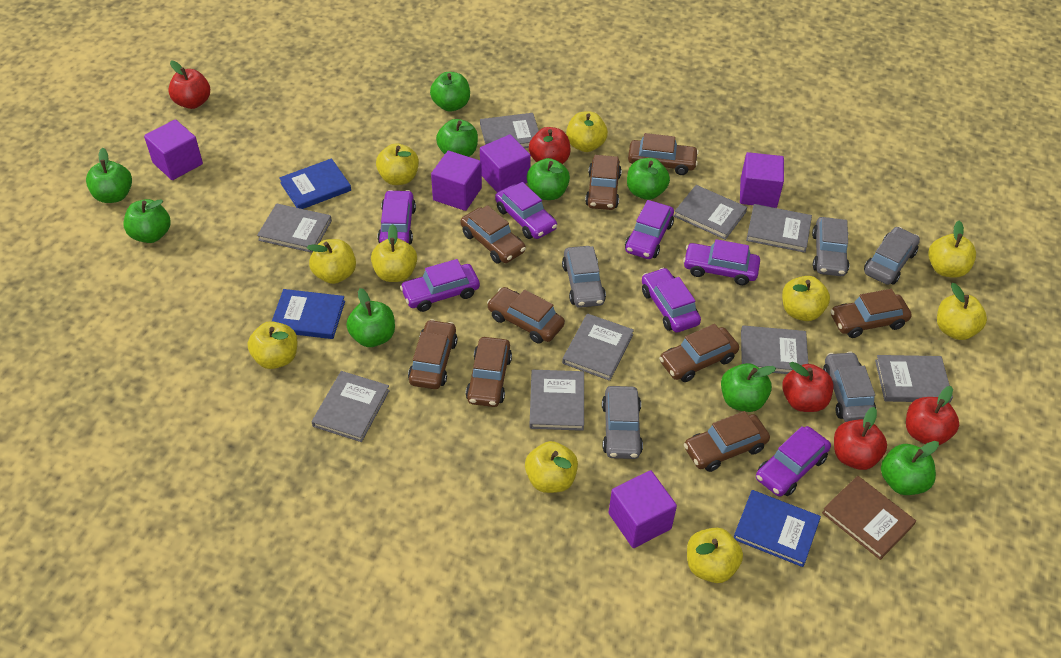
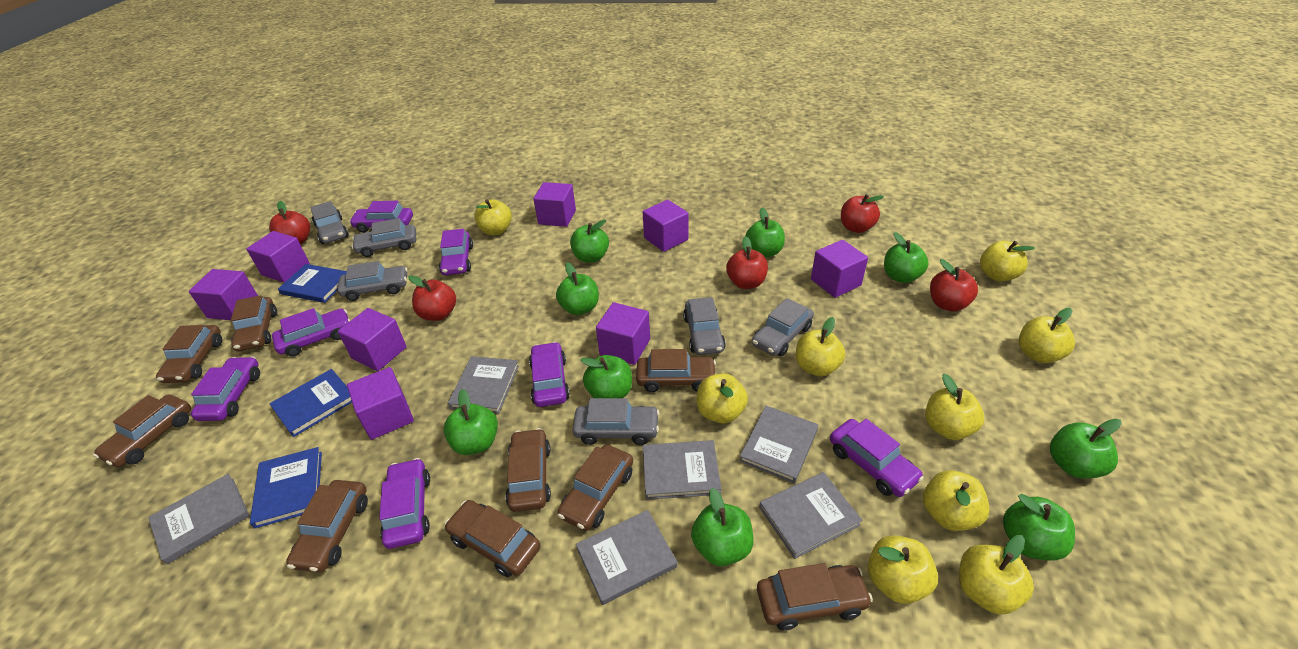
brown book: [822,476,916,560] = 1 -> none = 0
grey book: [257,203,332,253] [312,371,390,442] [480,113,539,148] [529,370,584,431] [562,313,634,381] [674,185,747,240] [741,325,808,374] [746,204,812,253] [875,355,953,403] = 9 -> [148,474,250,564] [448,356,519,414] [576,510,677,605] [643,440,721,500] [739,406,818,483] [759,472,862,559] = 6
grey car: [562,246,606,308] [602,386,643,459] [812,217,849,276] [823,351,876,422] [864,227,920,285] = 5 -> [310,201,349,244] [337,261,408,301] [351,218,416,257] [572,398,660,445] [683,297,726,355] [752,298,814,356] = 6
purple cube: [144,119,203,180] [431,151,482,211] [480,134,531,192] [609,470,677,548] [740,152,784,208] = 5 -> [189,269,258,320] [246,231,310,283] [338,308,407,371] [347,367,414,440] [533,182,576,227] [596,302,650,365] [643,200,689,252] [811,240,868,298] = 8
yellow apple: [248,321,298,369] [307,239,356,284] [371,224,417,282] [376,143,419,185] [525,441,578,493] [566,111,608,152] [687,528,743,583] [782,276,830,321] [928,220,976,278] [937,283,987,340] = 10 -> [474,199,512,235] [697,373,748,423] [796,317,845,376] [868,535,938,604] [923,470,990,531] [925,374,984,440] [959,535,1034,614] [980,241,1035,282] [1019,308,1075,363] = 9

